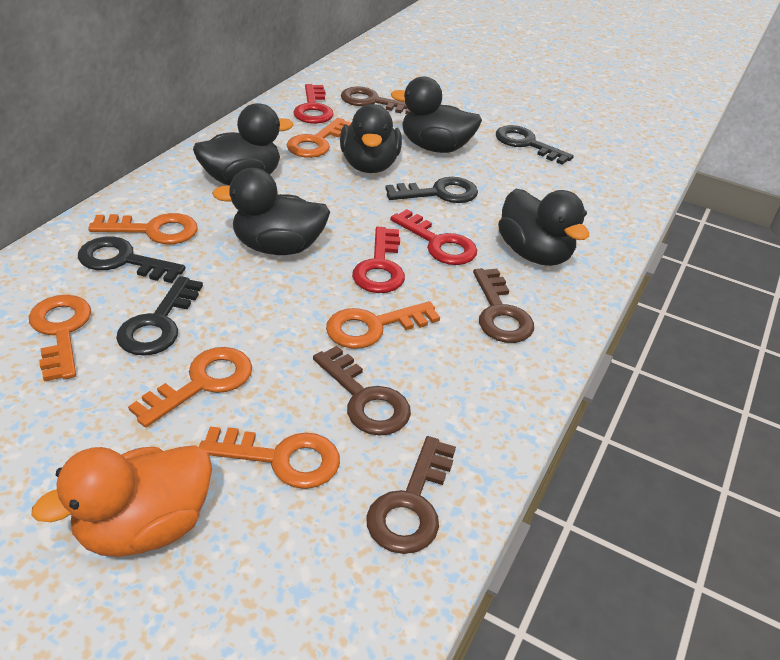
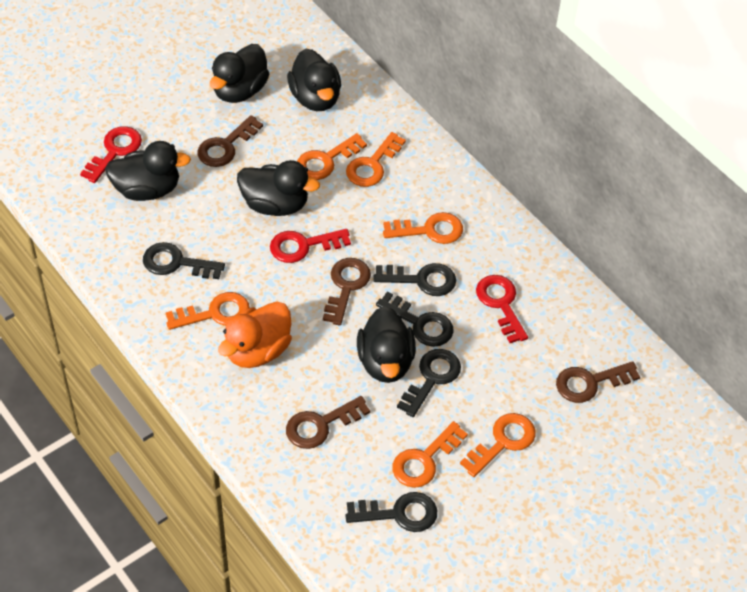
black key: [78,237,186,283] [116,276,203,356] [385,177,478,203] [496,125,574,165] = 4 -> [143,242,225,279] [345,492,437,532] [374,263,456,296] [376,291,453,347] [397,349,461,417] = 5

